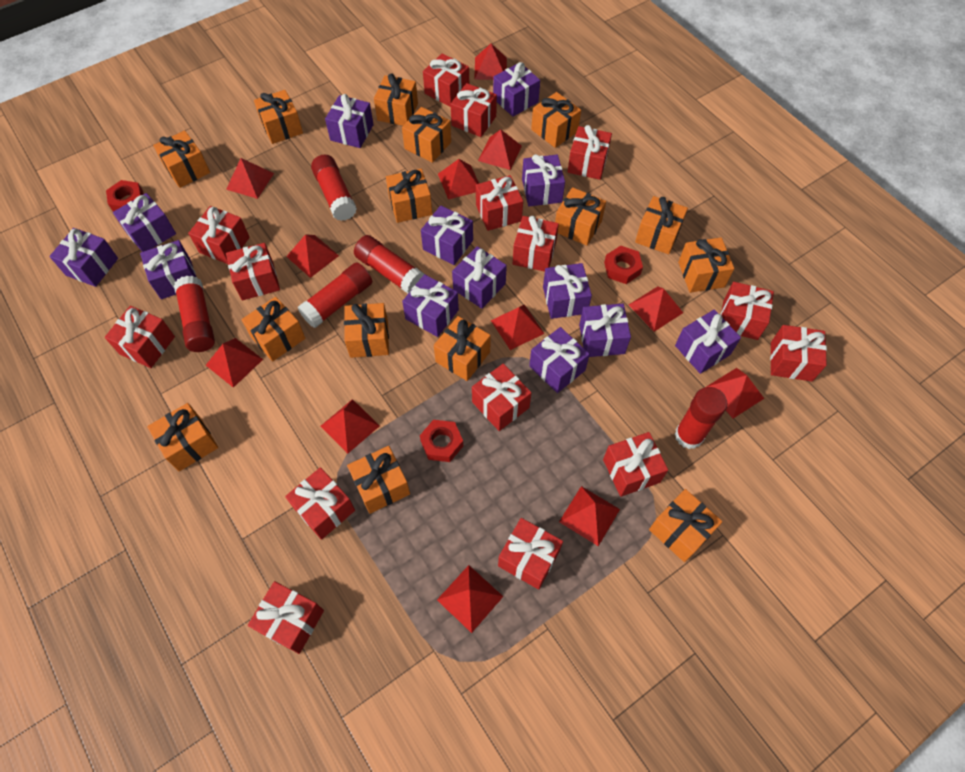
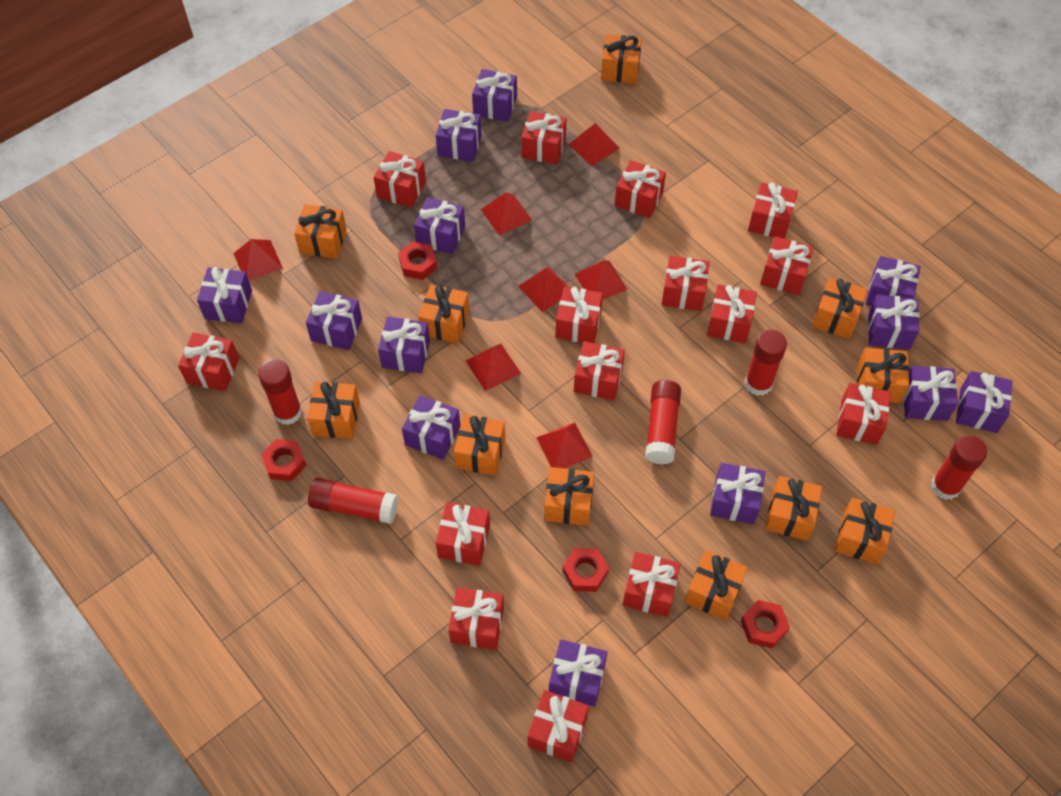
orange gift: [147,403,218,471] [153,130,210,188] [242,297,305,361] [254,90,303,144] [344,303,389,358] [347,446,410,514] [374,73,418,126] [386,169,432,223] [402,107,451,163] [434,316,491,381] [531,92,581,148] [555,187,606,246] [635,196,688,254] [649,489,722,562] [678,237,734,293] = 15 -> [294,204,347,259] [307,382,360,439] [418,284,470,344] [454,414,505,476] [544,467,594,526] [601,34,642,84] [685,550,748,621] [765,476,822,541] [812,277,867,339] [835,498,895,564] [857,347,909,403] = 11
red nut: [106,180,144,212] [420,420,463,462] [604,246,643,284] = 3 -> [261,439,307,481] [398,241,437,280] [563,548,609,592] [741,600,790,648] = 4
red pyramid: [206,338,263,388] [226,158,274,199] [286,234,339,278] [321,399,380,454] [437,565,504,633] [438,159,479,200] [474,43,507,80] [478,129,522,170] [491,304,545,350] [559,486,620,546] [629,286,683,332] [706,368,764,418] = 12 -> [233,239,283,281] [466,344,521,391] [481,193,532,236] [518,267,568,312] [536,422,593,468] [568,123,620,166] [575,261,628,300] = 7

